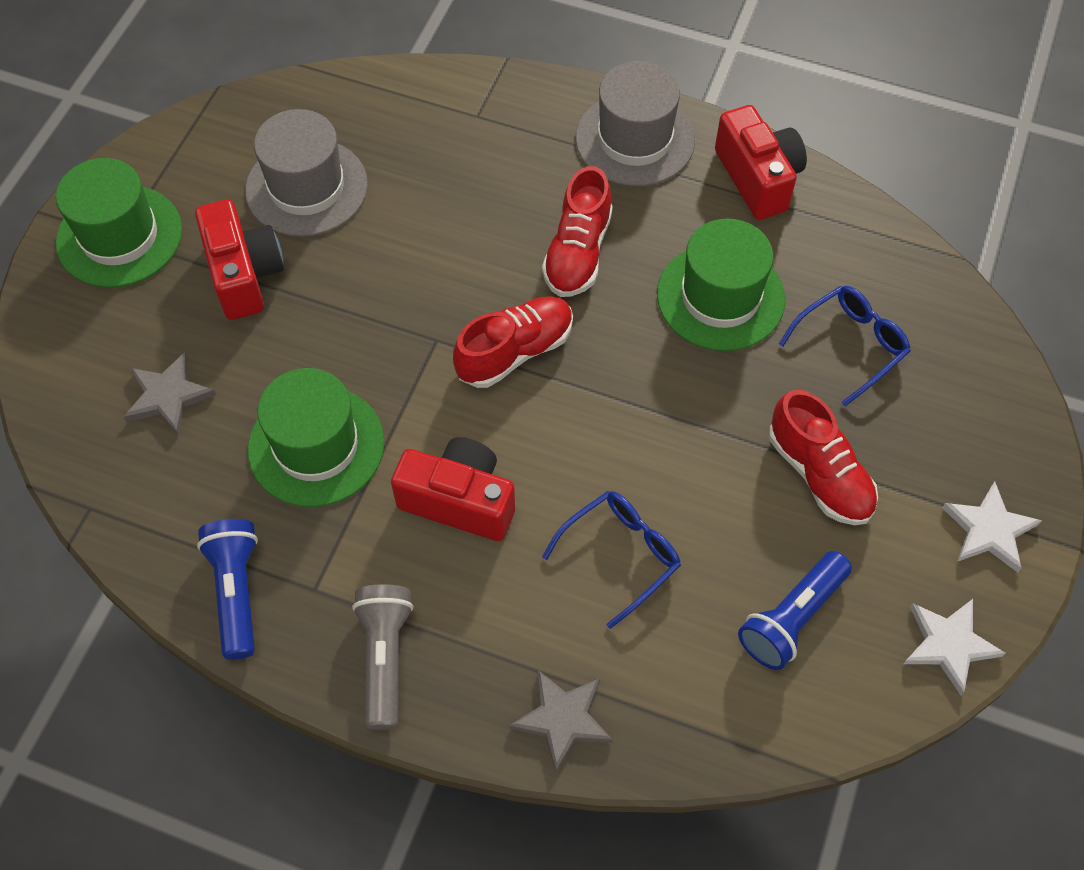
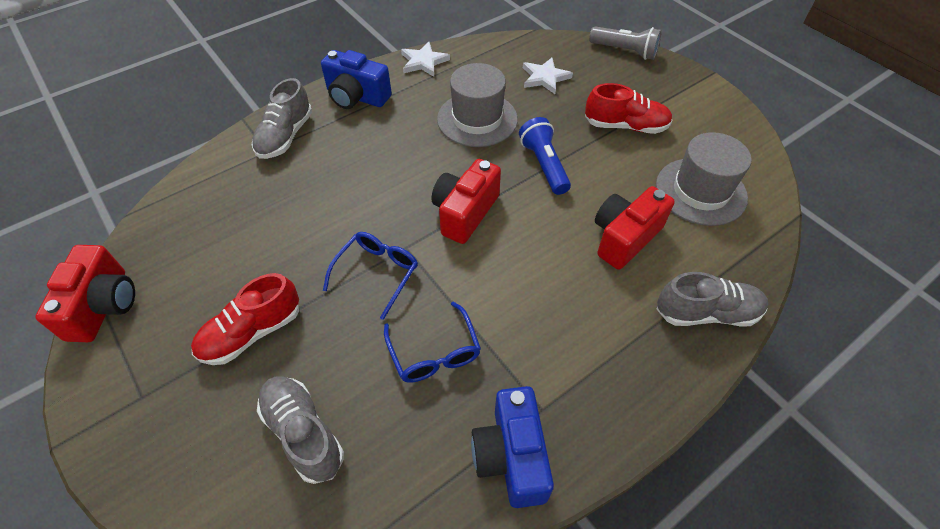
blue camera: none = 0 -> [321,50,392,109] [471,386,554,508] = 2
blue flashlight: [197,519,258,660] [738,551,852,670] = 2 -> [519,117,571,195] = 1
green hat: [56,158,182,288] [248,368,385,507] [657,219,785,351] = 3 -> none = 0
grey shoe: none = 0 -> [252,78,312,159] [257,377,344,484] [656,272,768,327] = 3
grey star: [124,352,216,436] [509,670,613,772] = 2 -> none = 0
red shoe: [453,296,573,388] [542,166,613,297] [769,390,878,525] = 3 -> [191,273,299,365] [585,83,673,134] = 2

